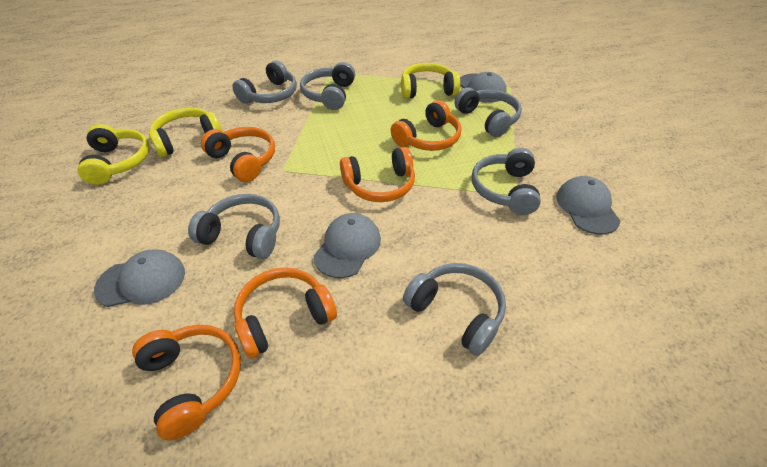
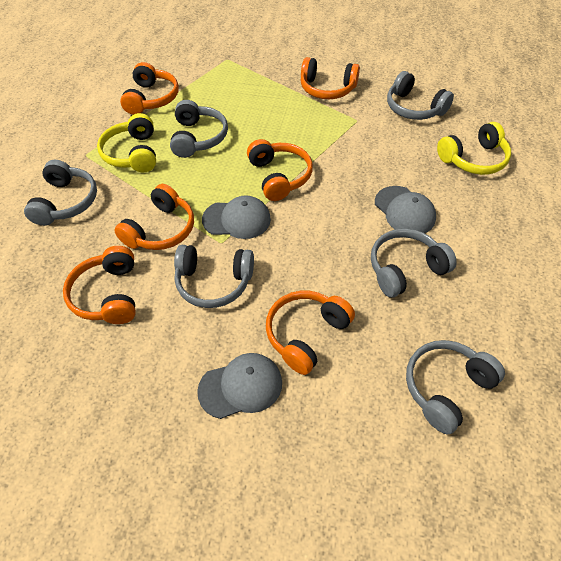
grey cap: [94,249,185,307] [314,213,381,278] [460,72,507,103] [556,176,620,235] = 4 -> [197,353,282,419] [202,196,271,239] [375,186,436,233] = 3
orange headphones: [132,325,241,440] [201,127,275,182] [234,267,337,358] [340,147,415,202] [391,100,461,151] = 5 -> [63,246,136,324] [114,184,194,250] [120,62,179,115] [247,139,313,201] [266,291,355,375] [301,57,360,99] = 6
yellow headphones: [78,124,150,185] [149,107,222,157] [401,63,460,99] = 3 -> [97,113,156,172] [437,122,511,175] = 2

